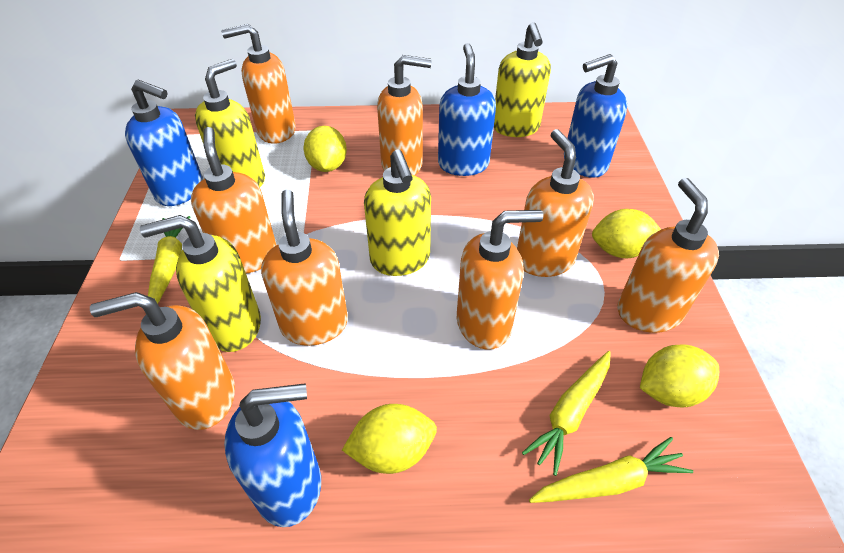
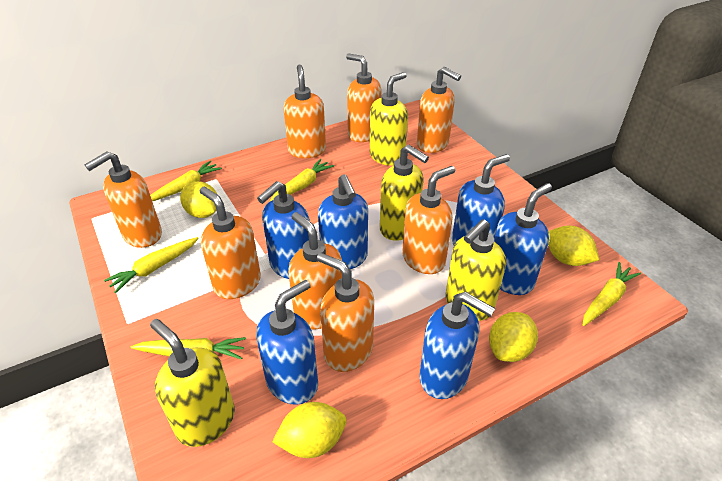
blue soap dispenser: [125,80,203,206] [224,383,321,527] [438,43,496,176] [564,54,627,178] = 4 -> [256,280,318,405] [257,181,310,279] [318,174,368,269] [420,292,495,399] [452,154,510,245] [494,183,552,295] = 6
yellow carrot: [148,216,190,304] [522,351,611,476] [529,437,693,503] = 3 -> [104,237,199,293] [131,337,246,360] [150,161,222,201] [269,159,334,202] [583,262,641,326] = 5

